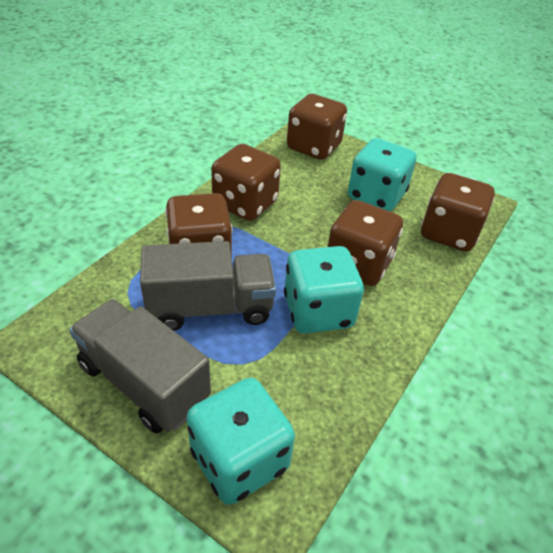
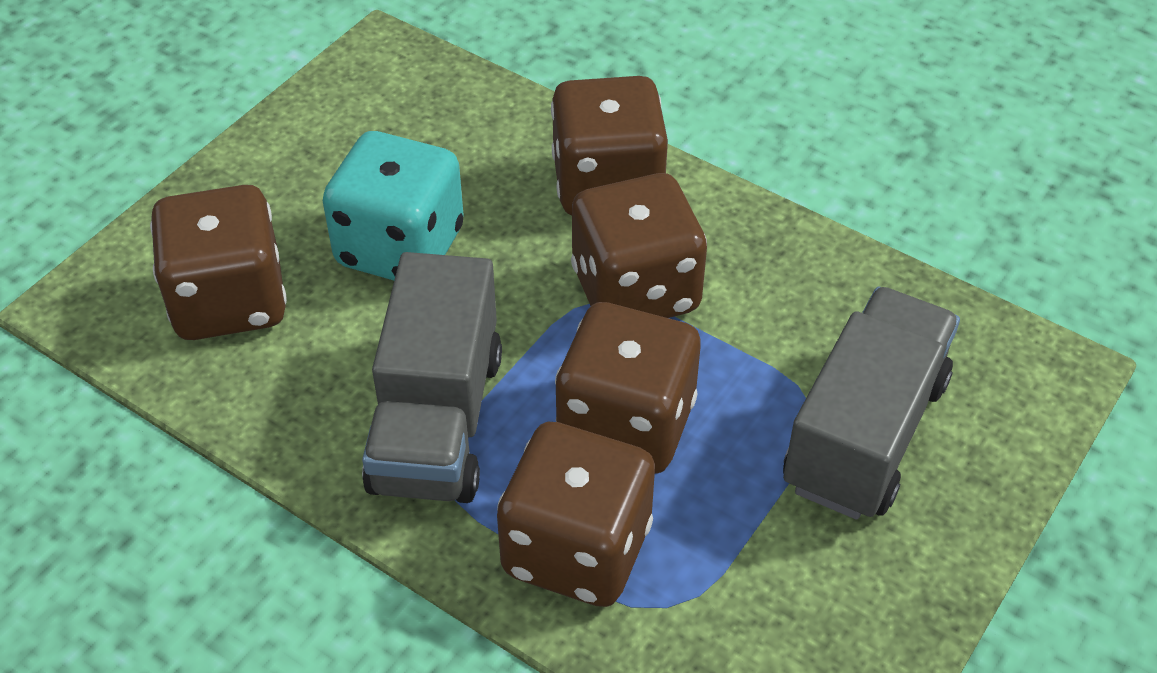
turquoise dice: [186,378,295,505] [284,246,364,334] [348,138,416,211] = 3 -> [323,131,464,280] = 1

